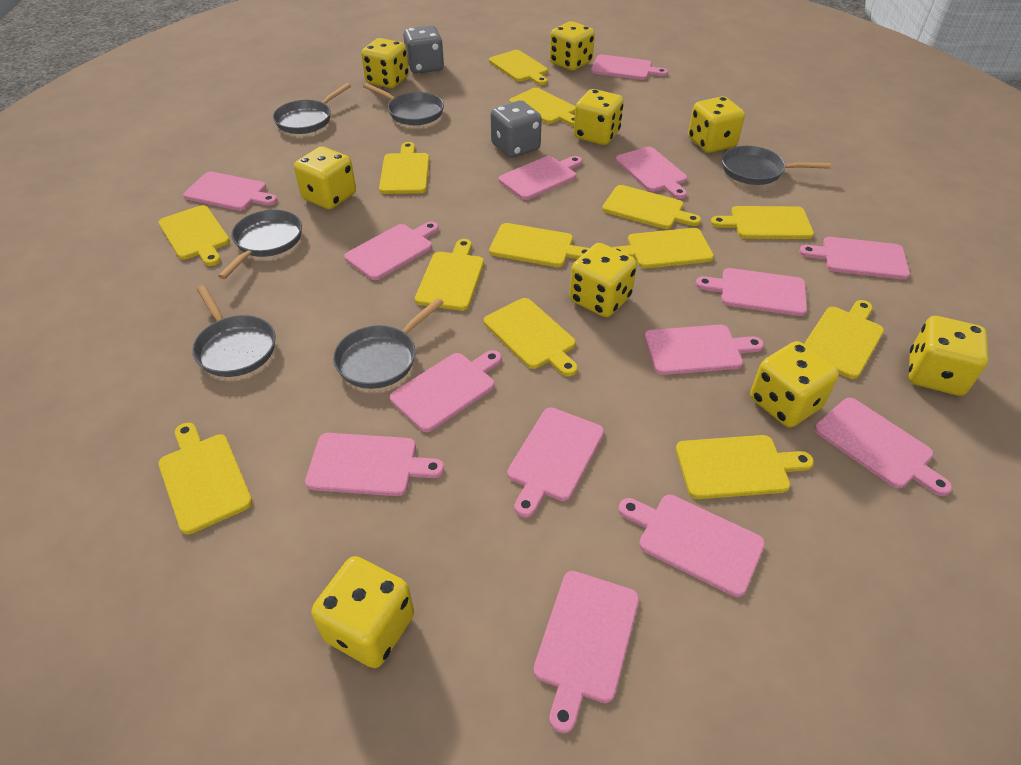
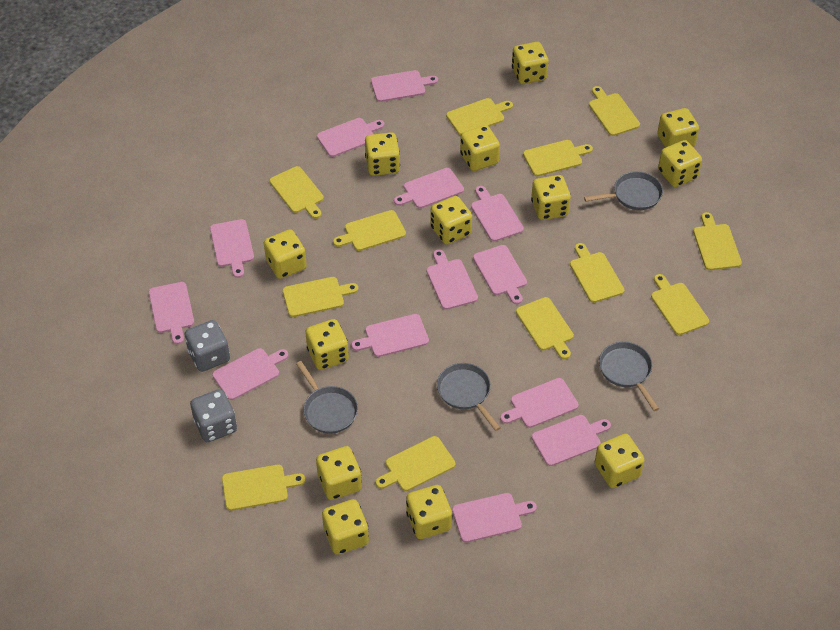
grey pan: [192,285,275,377] [218,210,302,279] [273,83,351,134] [333,298,444,389] [363,83,444,125] [722,146,831,185] = 6 -> [296,361,358,434] [437,363,501,431] [584,171,663,210] [599,342,659,411] = 4
pink cutting board: [183,172,277,211] [305,433,444,496] [344,221,439,280] [390,350,502,432] [499,156,582,200] [507,407,604,517] [533,571,639,733] [591,54,668,80] [615,147,687,199] [618,495,765,597] [644,325,764,375] [696,268,807,316] [799,237,910,280] [815,398,952,496] = 14 -> [149,282,194,344] [210,219,254,278] [212,348,289,400] [317,118,385,157] [351,314,429,357] [371,70,438,102] [394,168,464,208] [426,249,478,310] [452,493,537,542] [471,186,524,242] [473,245,527,304] [500,378,579,428] [532,415,611,466] = 13
yellow cutting board: [158,205,230,266] [158,423,253,535] [379,142,429,194] [415,239,484,311] [484,298,578,377] [489,50,548,85] [489,223,590,267] [509,88,576,126] [602,185,701,229] [612,228,714,268] [676,435,814,499] [711,206,814,239] [804,300,884,379] = 13 -> [222,465,305,511] [269,166,324,219] [283,277,358,317] [333,210,406,251] [376,436,455,491] [446,98,513,135] [516,297,574,359] [523,140,593,176] [570,243,624,303] [589,86,640,136] [651,274,709,335] [693,212,742,270] = 12
yellow dice: [294,146,356,209] [311,556,414,668] [361,38,409,88] [550,21,595,71] [569,243,637,317] [574,89,624,145] [688,96,745,153] [750,341,839,427] [909,316,989,396] = 9 -> [264,229,307,279] [305,319,349,370] [316,446,362,500] [322,499,369,555] [365,132,400,176] [406,485,452,539] [430,196,472,244] [460,125,500,171] [512,42,549,84] [531,175,571,220] [595,434,644,488] [657,108,699,148] [658,140,702,187] = 13

